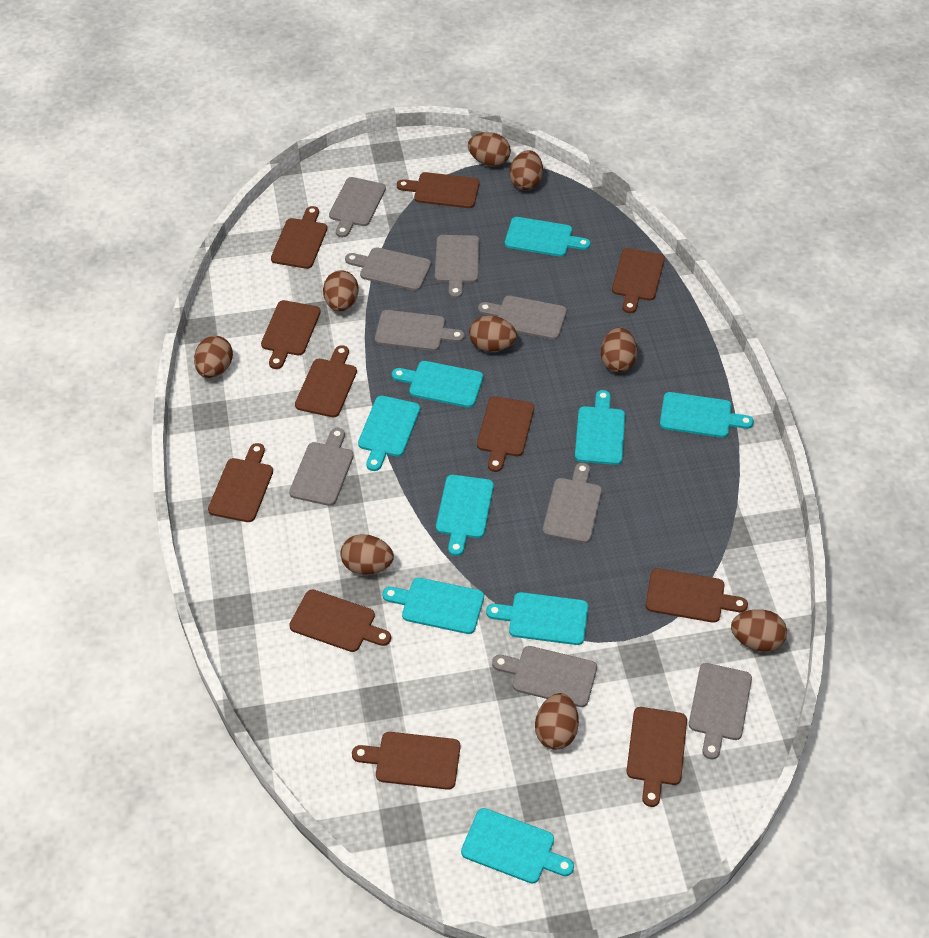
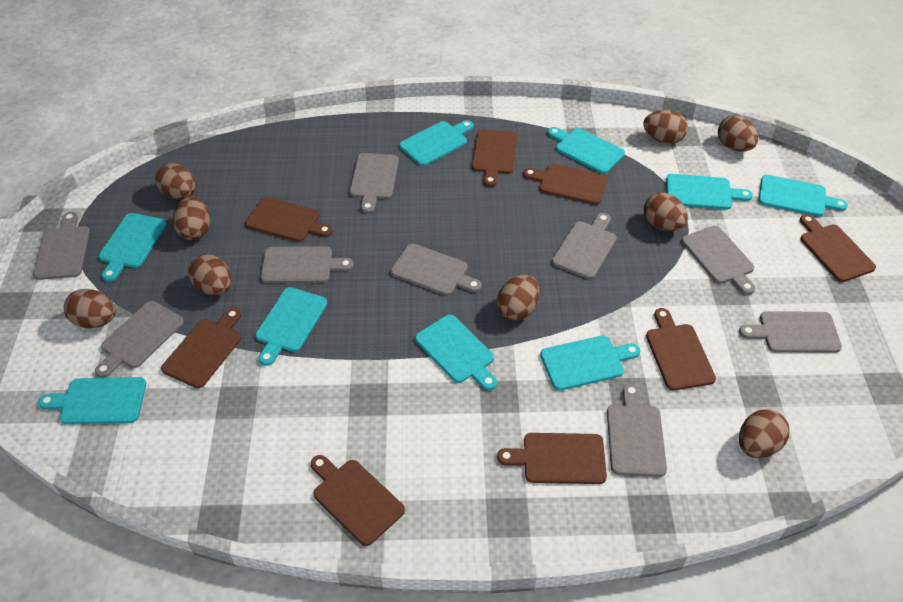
brown cutting board: [208,443,273,522] [261,300,321,369] [271,206,327,269] [289,589,391,652] [295,345,357,417] [352,732,460,790] [397,172,480,208] [477,396,534,472] [612,248,665,313] [626,707,687,807] [646,568,748,623] = 11 -> [161,308,241,388] [245,197,333,242] [311,455,405,546] [472,129,518,187] [497,433,607,484] [523,163,608,205] [646,308,716,390] [800,214,876,282] = 8

